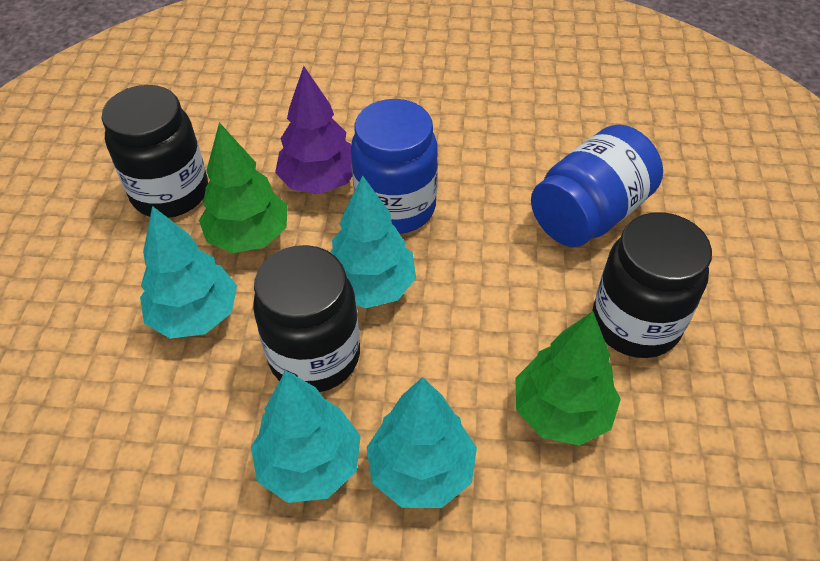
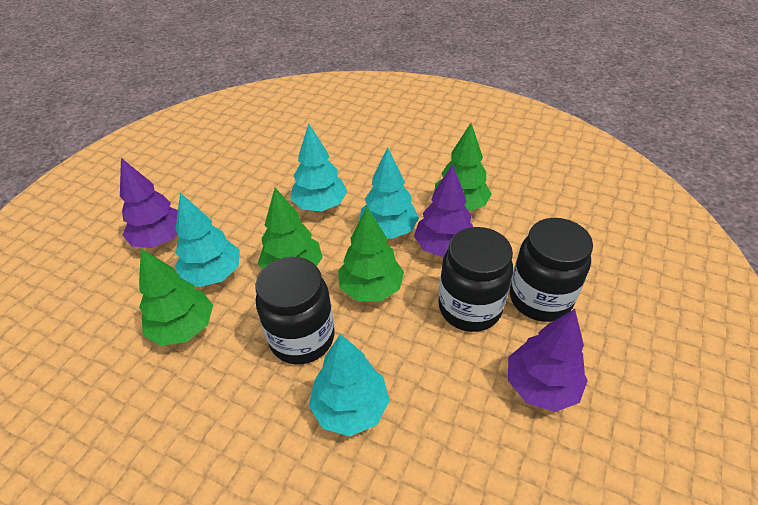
blue jar: [351,99,438,234] [531,124,663,247] = 2 -> none = 0
green tree: [199,122,288,253] [515,311,621,446] = 2 -> [139,248,213,346] [258,188,323,270] [338,207,404,302] [435,123,492,211] = 4
purple tree: [275,66,352,194] = 1 -> [120,158,178,248] [414,164,473,257] [508,309,588,412] = 3

